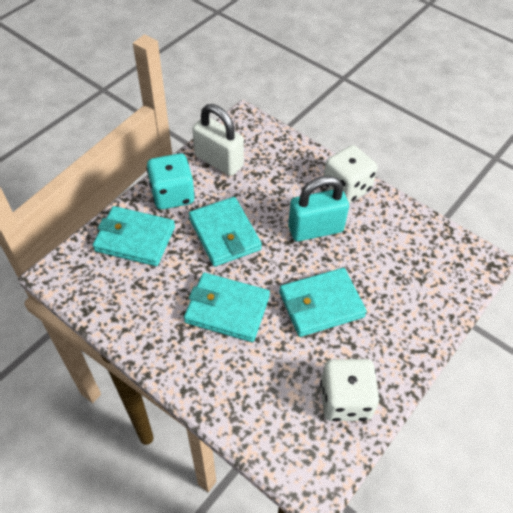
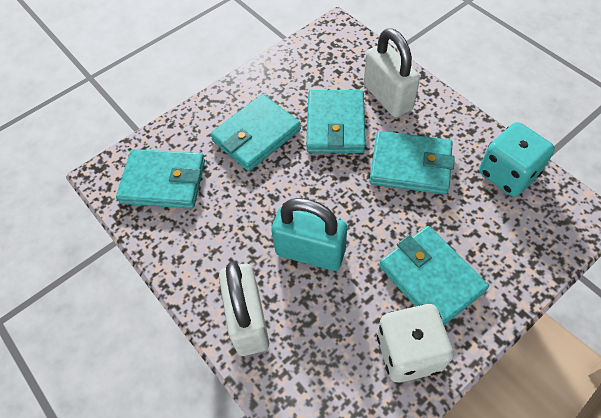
turquoise wallet: [93,206,175,266] [184,273,270,342] [189,197,262,267] [279,268,367,337] = 4 -> [116,149,205,209] [210,94,301,171] [306,90,365,153] [369,131,455,194] [379,226,489,325] = 5
white dice: [320,359,380,422] [324,145,377,204] = 2 -> [377,304,453,382] = 1
white padlock: [193,104,244,176] = 1 -> [219,261,269,356] [364,28,420,117] = 2

